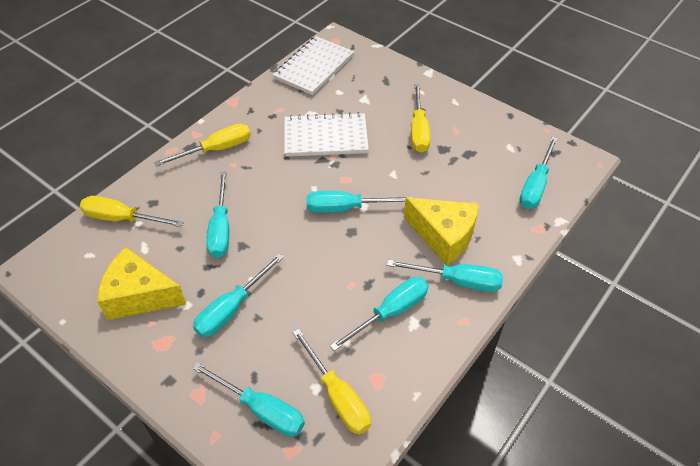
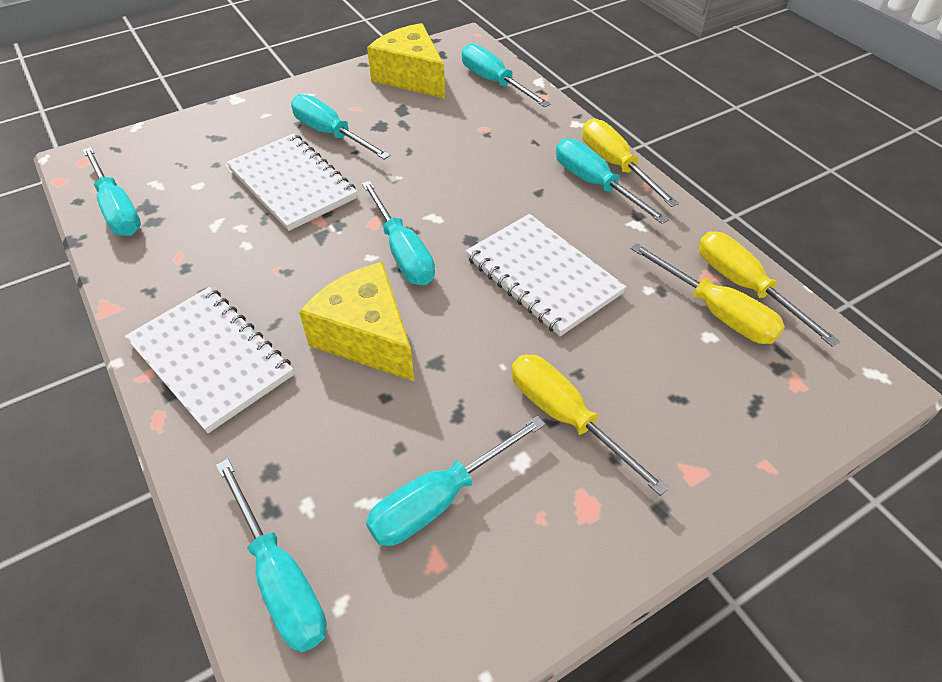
white notebook: [273,36,354,95] [284,112,369,157] = 2 -> [125,287,294,433] [226,134,358,231] [466,214,626,336] = 3

